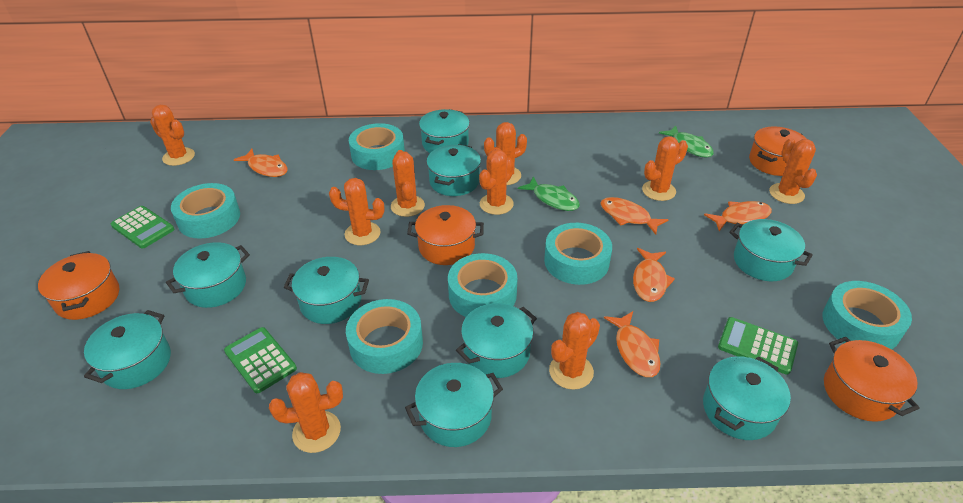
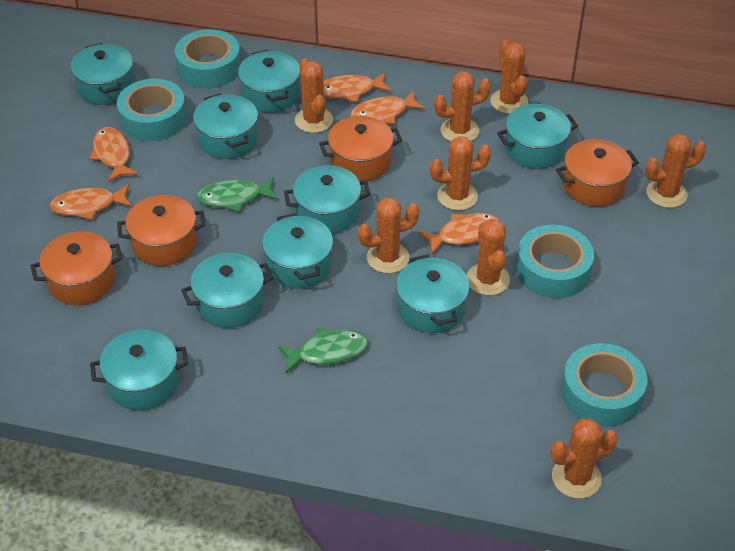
green calculator: [111,206,174,248] [224,327,297,393] [718,317,798,375] = 3 -> none = 0
orange cactus: [150,105,195,166] [269,372,343,453] [329,178,384,245] [391,150,425,217] [479,149,514,215] [484,122,527,185] [549,312,600,390] [642,136,688,201] [769,138,817,204] = 9 -> [295,58,333,133] [358,198,420,273] [430,136,491,210] [434,71,491,142] [467,219,510,295] [490,40,528,114] [550,419,618,499] [645,134,706,208] = 8
turquoise tape: [171,183,240,239] [346,299,423,374] [349,123,405,170] [448,253,517,317] [544,223,612,285] [823,281,912,349] = 6 -> [117,79,187,141] [175,29,241,88] [516,224,594,298] [561,343,647,427] = 4

